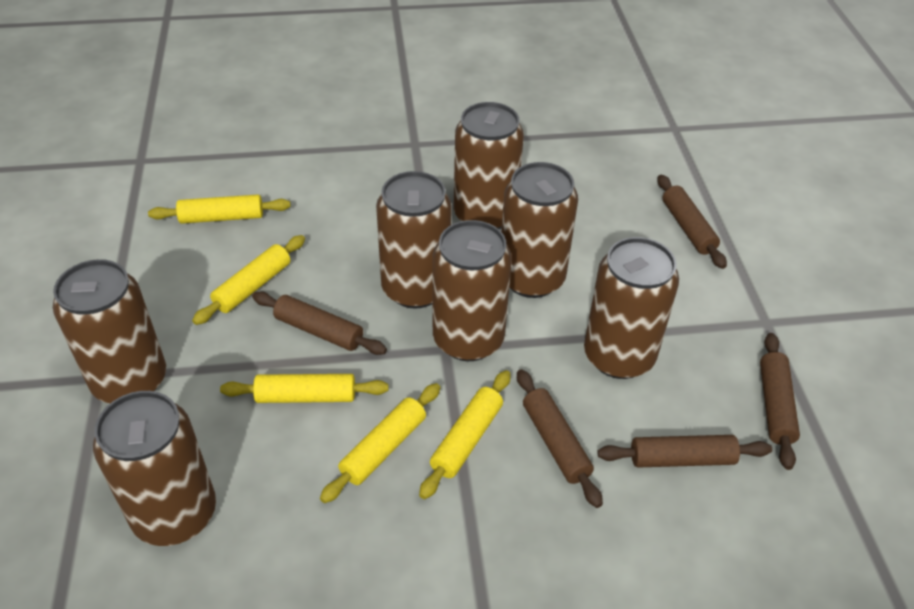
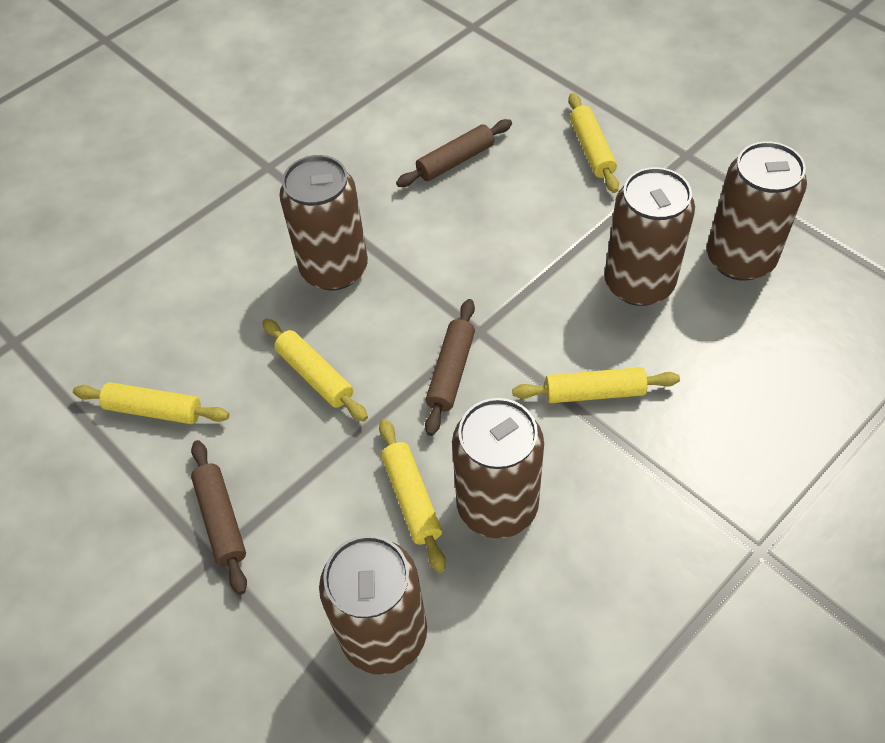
brown can: [53,259,166,403] [93,391,216,546] [376,171,452,309] [432,220,512,361] [454,102,524,229] [501,162,578,298] [584,237,679,379] = 7 -> [279,155,368,290] [319,535,427,675] [452,398,544,538] [604,167,695,306] [707,141,807,281] = 5
brown rolling pin: [252,292,387,355] [517,369,603,508] [597,435,772,468] [658,175,727,269] [760,333,800,470] = 5 -> [191,440,247,595] [396,119,512,187] [425,299,475,436] = 3

